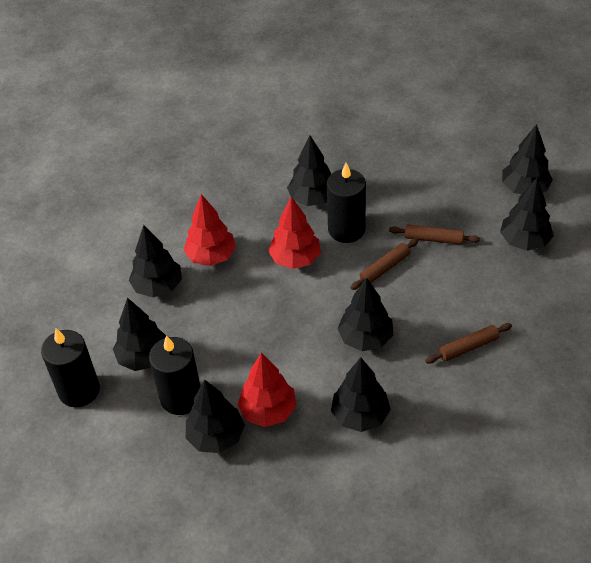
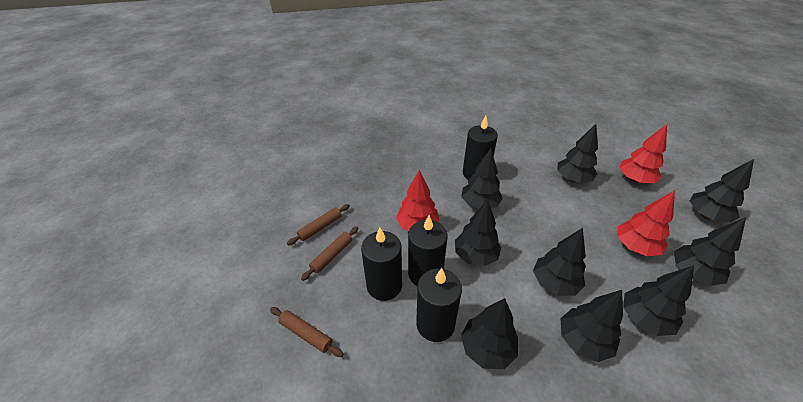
black candle: [41,329,100,407] [149,335,201,415] [327,163,366,243] = 3 -> [361,227,402,301] [408,215,447,286] [416,268,462,342] [463,116,498,180] = 4
black tree: [113,298,166,371] [129,225,182,297] [186,380,245,453] [287,136,331,206] [331,357,391,432] [337,277,393,351] [500,178,554,251] [502,124,553,194] = 8 -> [455,200,501,266] [461,148,503,209] [461,298,518,369] [533,228,586,296] [557,124,598,183] [561,290,623,362] [623,265,694,336] [674,217,746,286] [690,159,754,223] = 9

